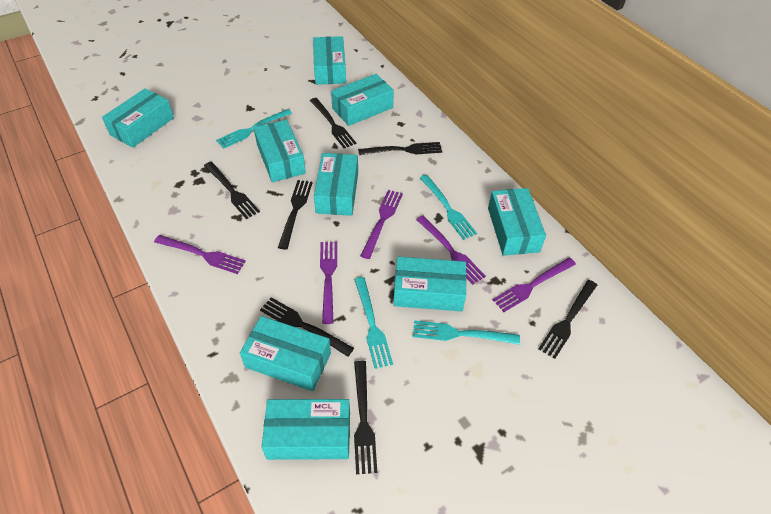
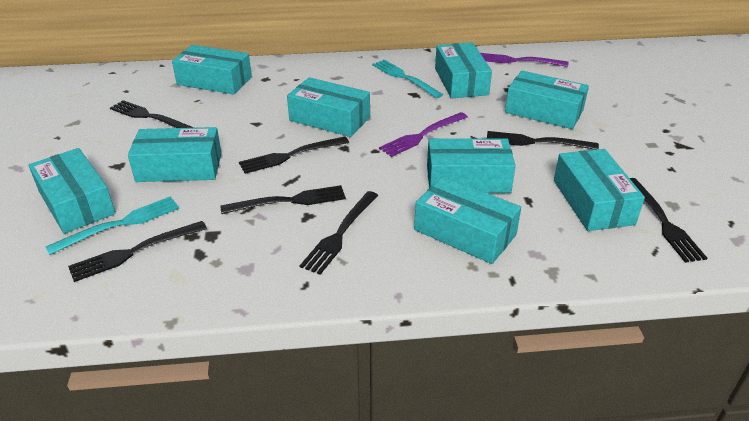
purple fork: [154,235,246,274] [320,242,337,324] [361,190,403,259] [416,215,486,285] [493,258,576,312] = 5 -> [379,112,468,157] [481,53,569,67] = 2
turquoise fork: [216,109,292,149] [354,277,393,369] [413,320,520,345] [420,175,477,240] = 4 -> [46,196,180,255] [372,60,443,98] = 2

